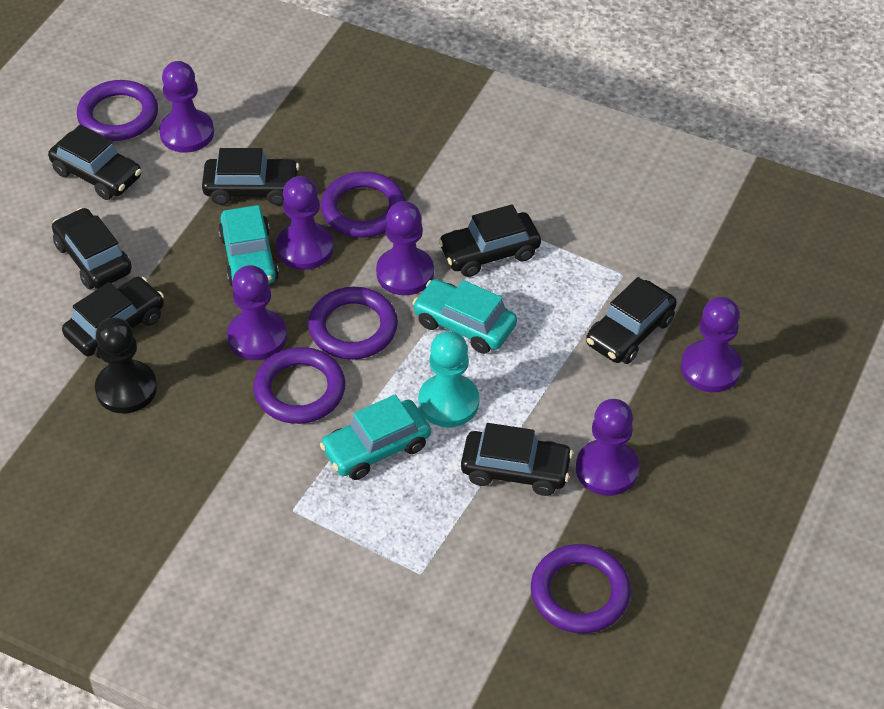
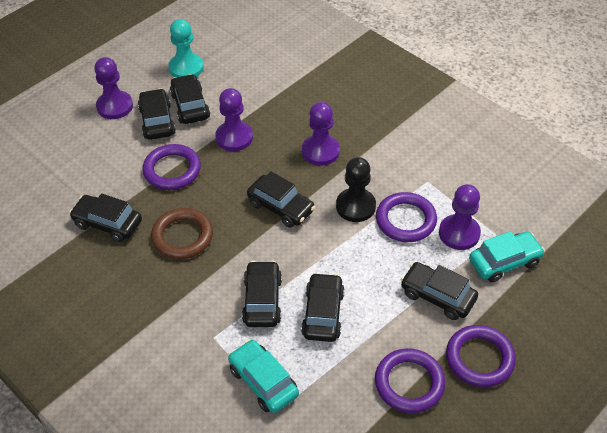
brown ring: none = 0 -> [151,208,213,259] = 1
purple pawn: [159,61,214,153] [227,265,287,360] [276,176,334,270] [376,201,434,295] [576,399,639,496] [681,297,742,392] = 6 -> [94,57,133,119] [215,88,253,151] [302,102,340,166] [439,184,481,250] = 4
purple ring: [77,80,158,141] [253,347,345,424] [308,287,398,360] [321,171,405,238] [531,544,631,633] = 5 -> [143,144,201,190] [375,348,445,413] [376,192,437,242] [446,325,516,387] = 4
turquoise car: [218,205,279,286] [320,395,431,480] [412,279,517,354] = 3 -> [228,339,299,413] [469,231,545,283] = 2

